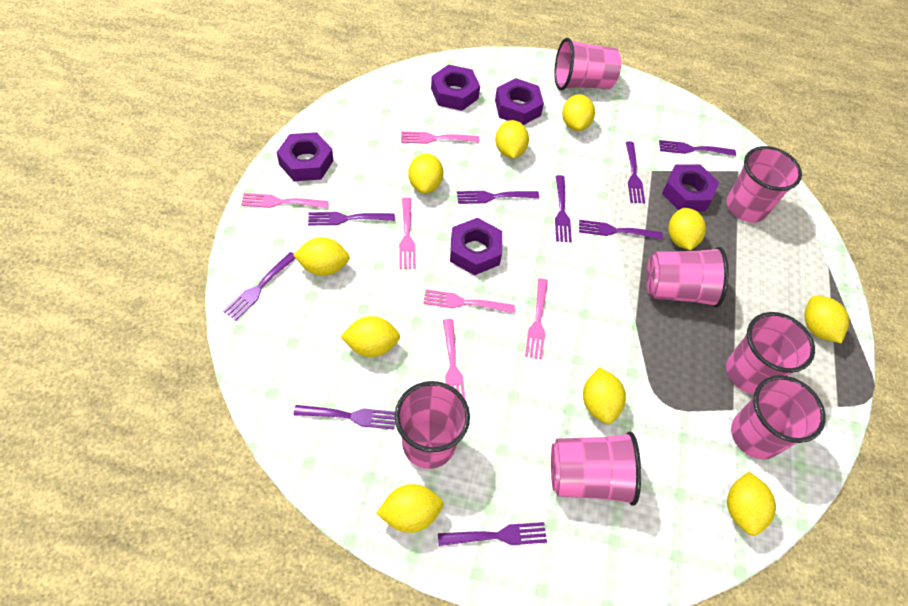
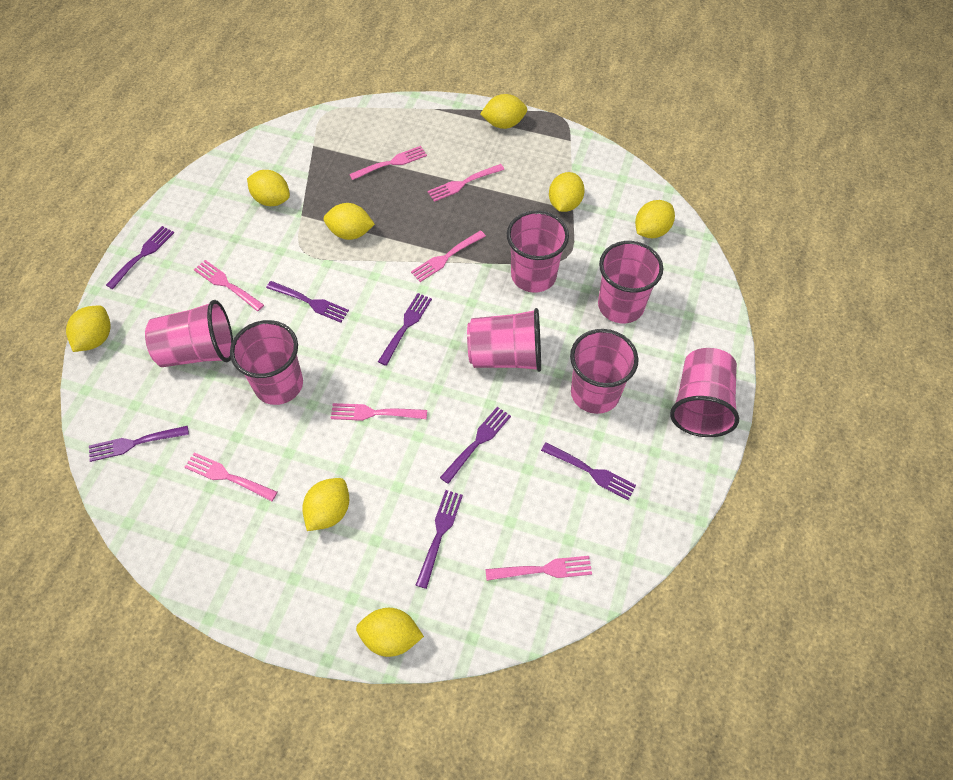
pink fork: [241,193,328,208] [399,197,416,269] [401,131,479,144] [423,289,515,314] [443,319,465,399] [525,278,548,359] = 6 -> [184,452,278,501] [194,260,264,311] [331,403,427,421] [349,146,427,180] [411,230,486,282] [428,164,504,202] [485,556,592,581] = 7
purple fork: [223,252,296,321] [294,405,395,429] [308,212,395,225] [438,522,547,546] [457,191,539,204] [555,175,572,242] [579,220,663,240] [626,141,645,204] [659,140,736,156] = 9 -> [89,426,189,462] [106,226,174,289] [266,281,349,323] [378,293,432,366] [416,490,463,589] [440,407,511,484] [541,442,636,500] = 7
purple nut: [277,132,333,181] [431,65,480,111] [450,218,502,275] [495,78,544,125] [662,165,719,211] = 5 -> none = 0
yellow lemon: [293,237,350,276] [340,316,400,357] [376,484,444,533] [408,153,443,194] [495,120,529,158] [562,94,595,131] [583,368,626,424] [668,208,706,250] [727,472,776,536] [804,295,849,344] = 10 -> [66,306,111,352] [247,170,290,206] [302,478,349,531] [324,203,375,240] [356,608,424,657] [480,94,527,129] [549,172,585,212] [635,200,675,238] = 8

